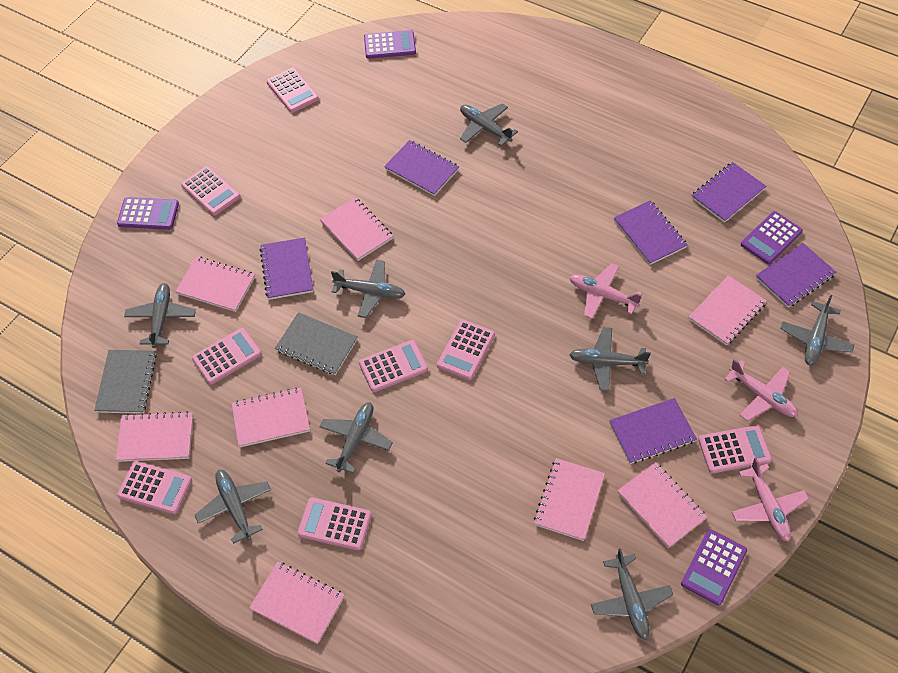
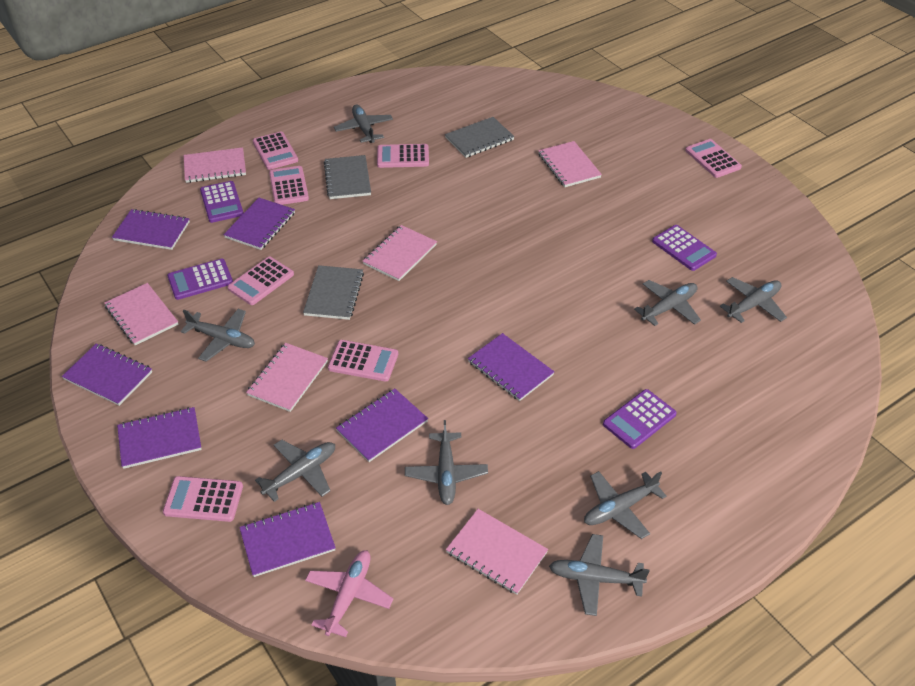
grey notebook: [94,350,157,414] [275,312,358,375] = 2 -> [303,265,364,320] [324,155,371,199] [445,117,515,158] = 3
pink calculator: [117,461,192,514] [181,166,240,216] [192,328,262,385] [267,68,319,113] [298,497,372,551] [359,340,428,392] [437,319,495,380] [698,425,772,473] = 8 -> [163,476,243,522] [227,257,294,305] [253,132,298,170] [269,166,309,205] [328,340,398,382] [377,144,429,168] [685,139,742,178] = 7
pink notebook: [116,411,193,462] [175,256,255,312] [231,387,310,447] [249,561,345,644] [320,197,393,261] [534,458,605,541] [617,462,707,548] [689,275,767,346] = 8 -> [104,283,178,345] [184,147,246,183] [246,343,328,412] [363,225,437,281] [446,509,548,595] [538,141,602,187] = 6
pink plane: [569,263,642,319] [724,359,798,421] [732,458,809,542] = 3 -> [305,550,393,637] = 1
purple notebook: [260,237,313,300] [384,140,459,196] [609,398,697,464] [614,200,688,265] [691,162,766,223] [755,243,836,308] = 6 -> [62,343,152,406] [112,209,190,250] [117,407,202,469] [224,198,295,250] [239,502,336,577] [336,389,428,462] [468,333,554,401] = 7

